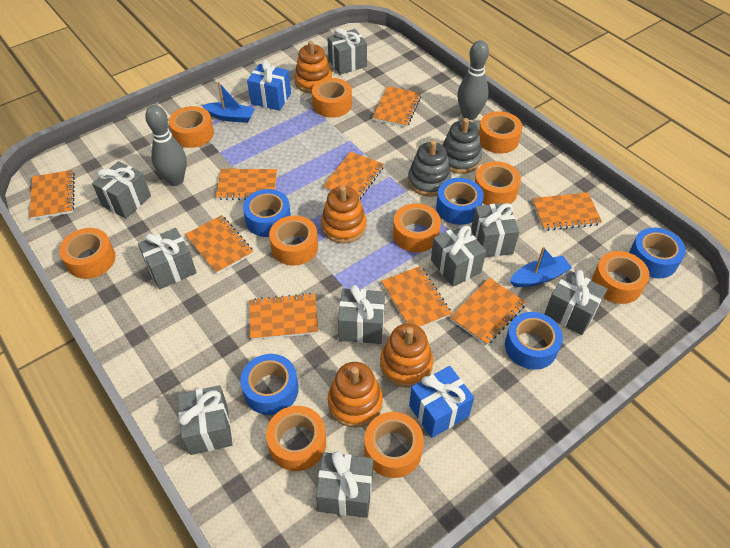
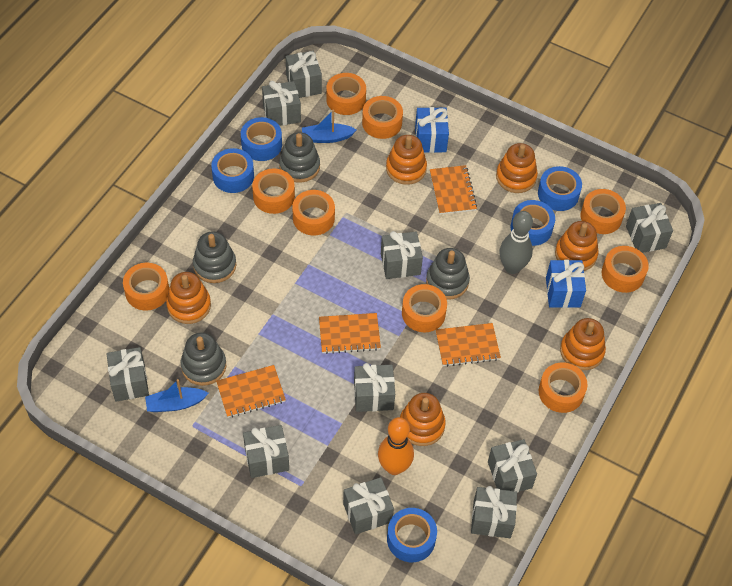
grey bowling pin: [145,105,187,186] [457,40,489,120] = 2 -> [499,211,533,274] = 1
grey gift: [92,161,151,219] [138,228,197,289] [178,385,233,455] [316,451,373,518] [327,28,367,75] [338,285,385,344] [431,224,486,287] [471,203,519,257] [544,270,607,335] = 9 -> [107,347,149,402] [243,425,289,478] [262,81,301,126] [286,51,322,98] [343,477,394,535] [354,363,395,412] [381,231,423,279] [471,486,517,538] [488,439,537,493] [626,203,673,253] = 10
grey stacking toy: [408,140,451,197] [443,118,482,174] = 2 -> [181,333,226,386] [193,231,236,283] [279,132,320,183] [426,248,470,299] = 4
orange bowling pin: none = 0 -> [378,417,414,475] = 1
orange notebook: [29,170,75,220] [185,215,253,274] [216,169,277,200] [250,293,318,340] [323,152,384,200] [372,86,421,127] [382,266,452,328] [450,278,526,346] [532,192,602,231] = 9 -> [216,365,286,418] [319,313,381,354] [430,165,477,215] [436,323,501,367] = 4
orange stacking toy: [294,41,332,94] [321,186,367,243] [328,362,383,428] [380,324,433,388] = 4 -> [166,272,211,324] [386,135,427,185] [400,393,446,446] [496,143,538,193] [555,221,599,271] [560,318,606,370] = 6
orange tape: [59,228,116,279] [169,106,214,148] [266,406,326,471] [269,215,318,266] [312,78,352,118] [364,412,424,478] [393,203,441,252] [475,161,521,205] [479,111,522,153] [592,251,650,304] = 10 -> [123,263,169,311] [252,169,295,214] [292,190,335,236] [326,73,366,115] [362,96,403,139] [402,284,447,332] [539,363,588,413] [581,189,626,234] [602,246,649,293] = 9

